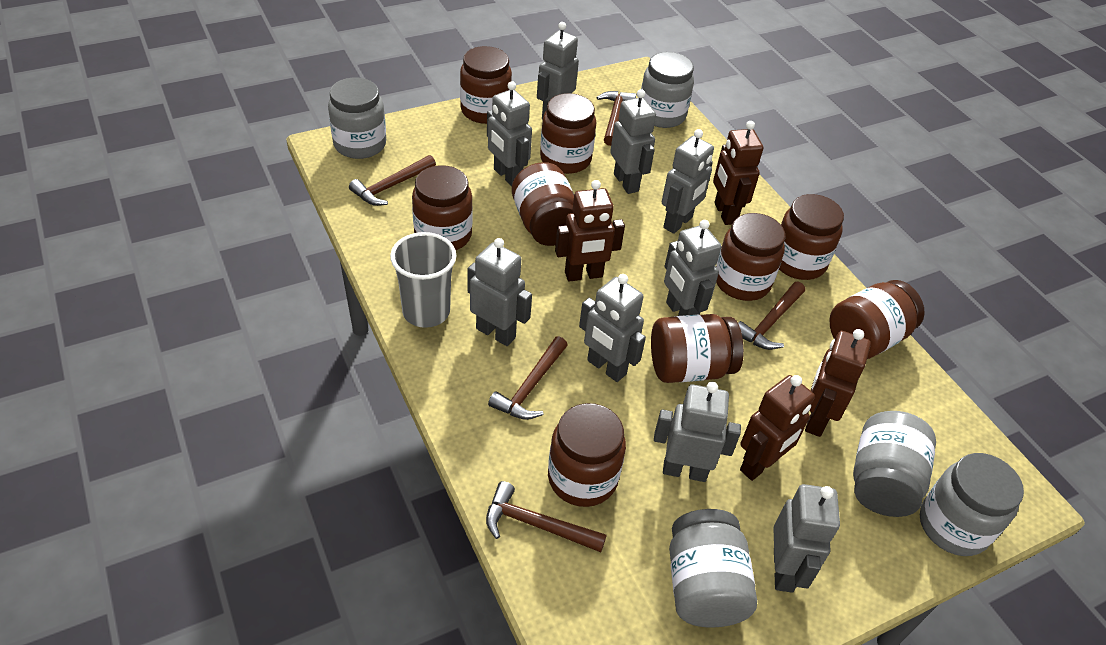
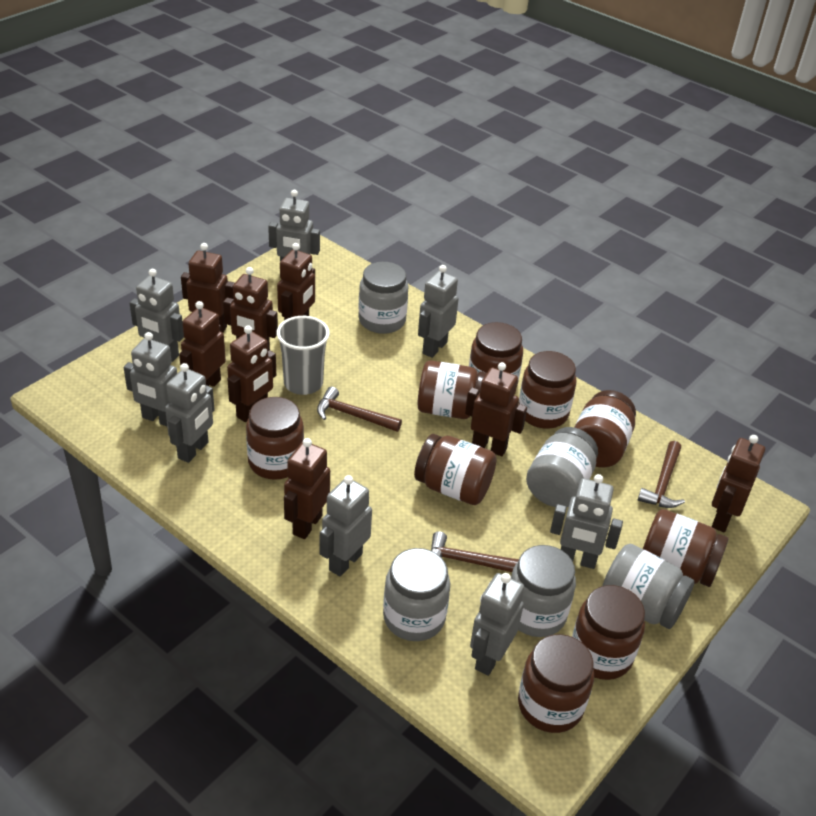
brown hammer: [349,155,436,206] [486,481,607,552] [488,336,568,420] [596,91,636,146] [738,282,805,350] = 5 -> [317,387,402,432] [431,531,519,572] [638,441,685,508] = 3
brown robot: [555,180,625,282] [713,121,763,225] [740,375,815,481] [805,329,871,437] = 4 -> [179,301,226,387] [181,243,235,333] [223,267,278,350] [227,325,276,422] [277,243,315,320] [284,438,330,539] [465,362,527,456] [712,435,765,532] = 8
grey robot: [468,238,532,346] [487,81,532,187] [537,22,579,120] [579,274,646,382] [610,89,656,194] [654,382,741,482] [662,129,714,234] [664,220,721,316] [773,484,840,593] = 9 -> [124,332,177,426] [130,269,184,362] [165,363,215,463] [268,190,320,261] [320,475,372,577] [418,265,459,358] [470,573,524,676] [550,474,623,569] = 8

